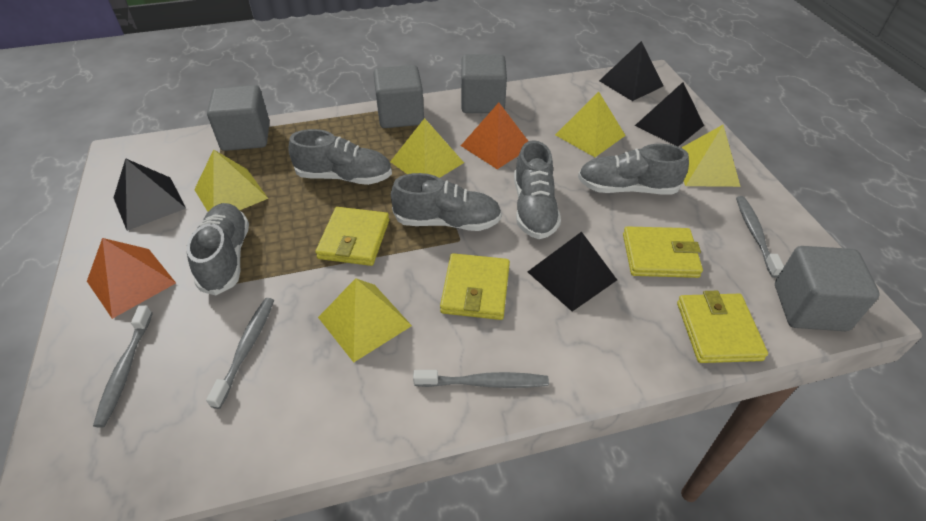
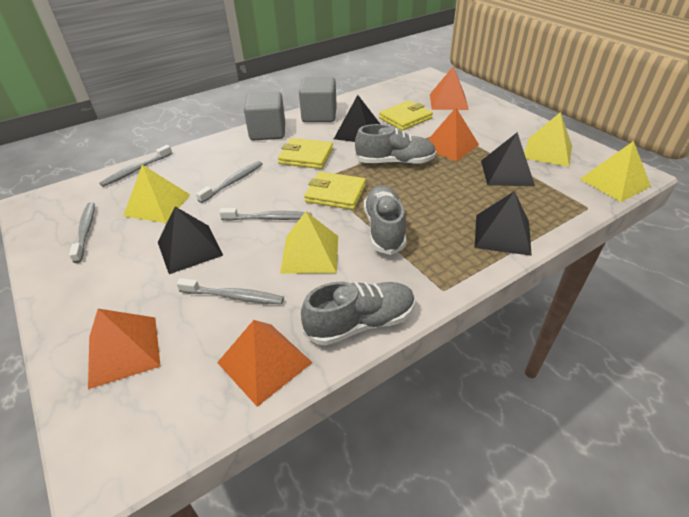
grey cube: [207,85,270,151] [373,65,424,128] [461,54,507,113] [775,246,880,331] = 4 -> [244,91,285,141] [299,77,337,122] = 2
grey shoe: [186,203,249,295] [288,129,392,185] [391,173,502,231] [514,140,561,239] [578,144,689,195] = 5 -> [301,282,415,346] [355,124,436,165] [364,185,407,255] = 3
grey toothbrush: [93,305,153,428] [206,298,274,409] [413,370,549,388] [736,196,784,278] = 4 -> [69,202,95,263] [99,145,172,187] [176,278,284,304] [196,161,263,203] [219,208,312,221] = 5
orange pyramid: [87,238,176,319] [461,103,528,169] = 2 -> [88,309,161,389] [217,320,313,407] [428,108,479,162] [430,66,469,110] = 4
yellow pyramid: [194,149,268,212] [318,278,412,362] [390,118,464,178] [555,92,626,157] [681,125,741,187] = 5 -> [123,165,190,223] [280,211,338,274] [524,112,572,167] [580,141,651,202] = 4
yellow wallet: [315,207,389,266] [440,253,510,320] [623,226,703,278] [677,291,768,363] = 4 -> [278,138,333,169] [304,172,366,210] [379,101,433,131] = 3

